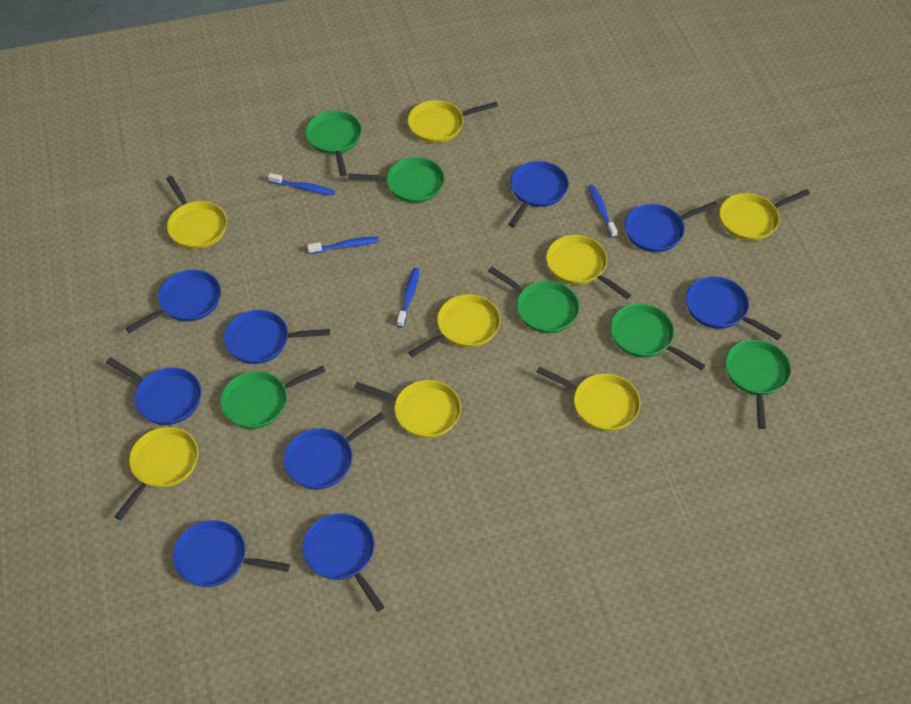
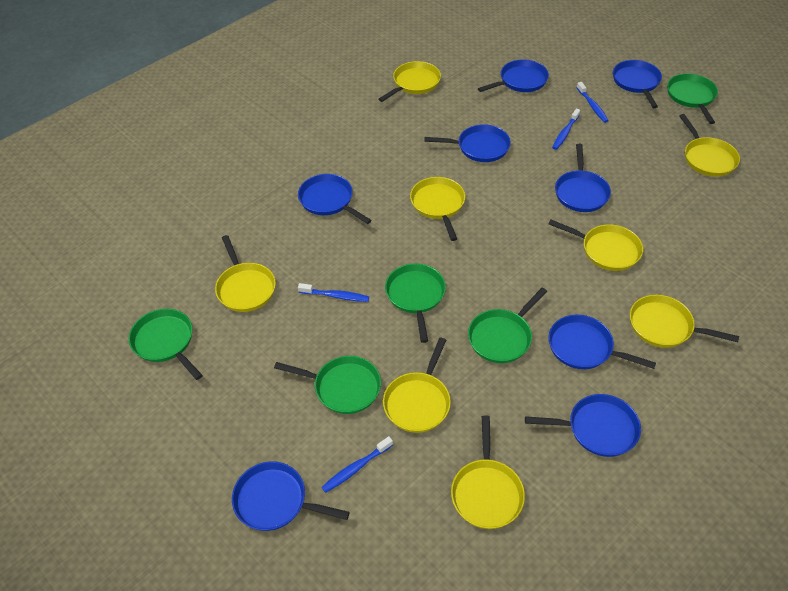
blue pan: [106,357,201,425] [126,270,221,333] [173,520,290,587] [224,310,330,364] [284,413,385,489] [303,513,385,612] [508,161,569,227] [625,202,717,252] [686,276,782,340] = 9 -> [232,461,350,531] [298,174,372,224] [424,124,511,162] [478,59,549,92] [525,394,641,457] [548,315,656,369] [555,144,611,212] [613,60,662,108] = 8
green pan: [220,366,326,429] [305,111,362,176] [348,157,445,203] [488,267,580,333] [610,304,705,370] [725,340,791,429] = 6 -> [129,309,203,380] [274,356,381,414] [385,263,446,343] [468,288,547,363] [667,73,718,124] = 5

